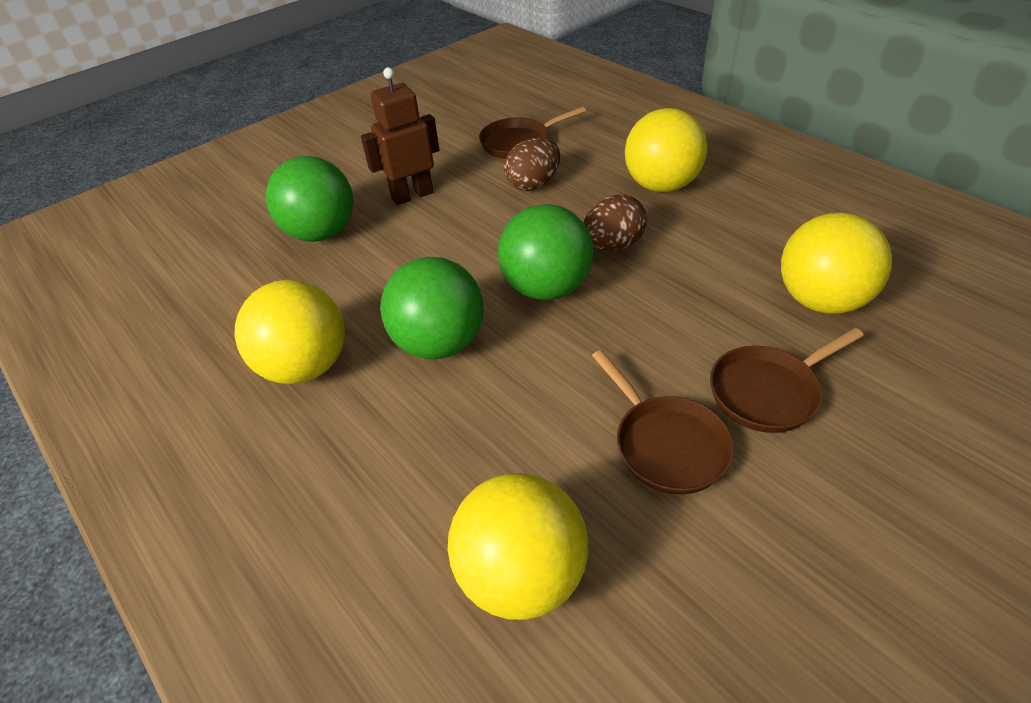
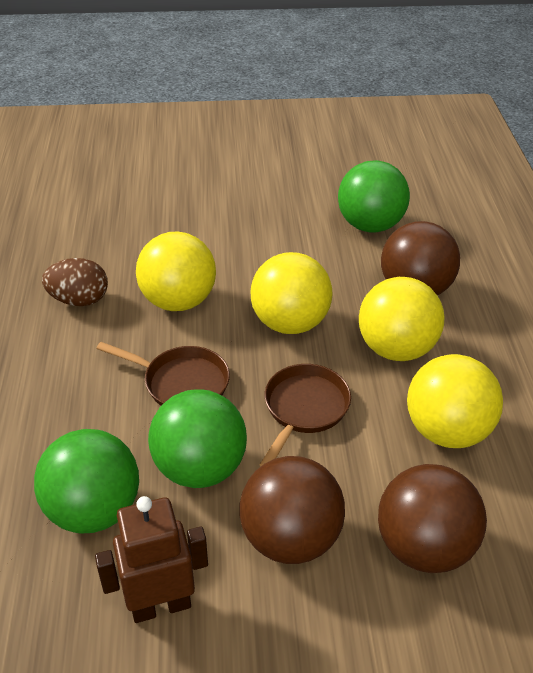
brown ball: none = 0 -> [239,456,345,564] [378,464,487,573] [381,221,460,295] = 3
brown egg: [504,138,560,190] [584,195,647,251] = 2 -> [42,258,108,306] = 1
brown pan: [479,107,586,159] [592,350,734,495] [710,328,864,433] = 3 -> [96,342,230,405] [259,364,351,467] = 2

